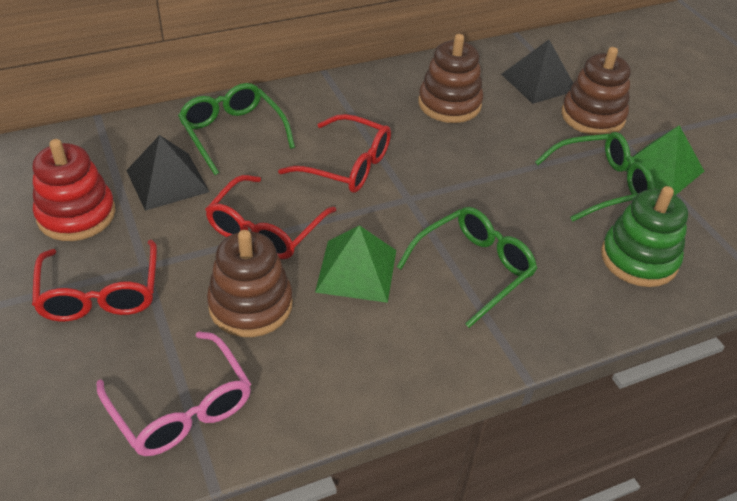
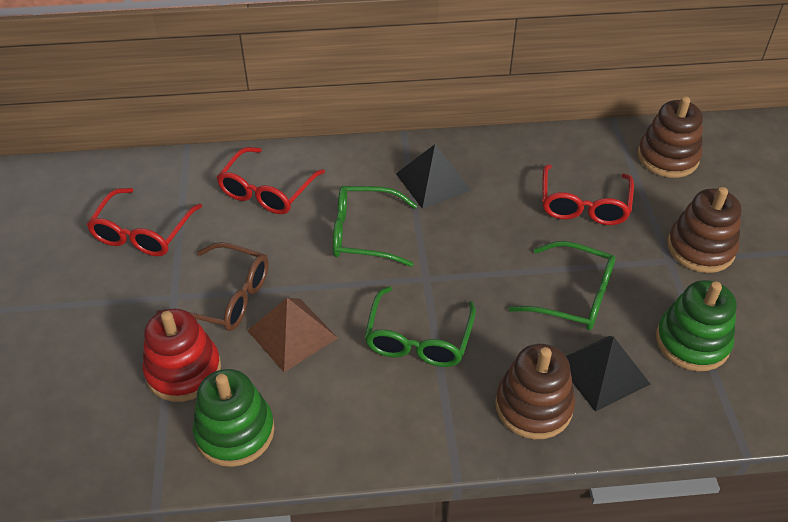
brown glasses: none = 0 -> [156,242,269,331] = 1
brown pyramid: none = 0 -> [247,298,338,372] = 1
green pyramid: [315,225,396,303] [625,125,704,195] = 2 -> none = 0
green stacking toy: [601,186,688,287] = 1 -> [193,369,275,467] [656,280,737,371] = 2
pink glasses: [96,331,251,456] = 1 -> none = 0

